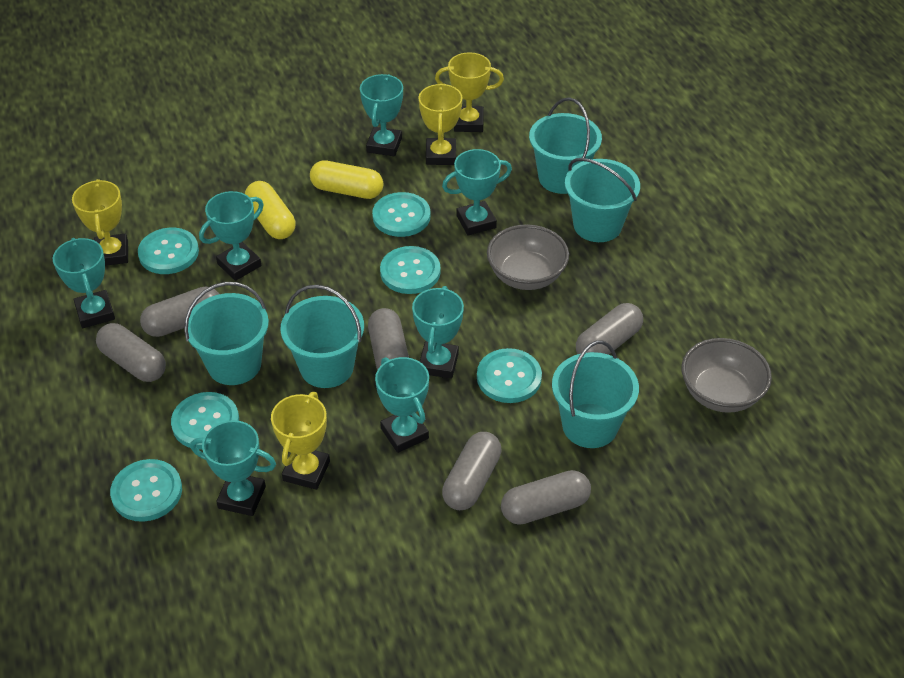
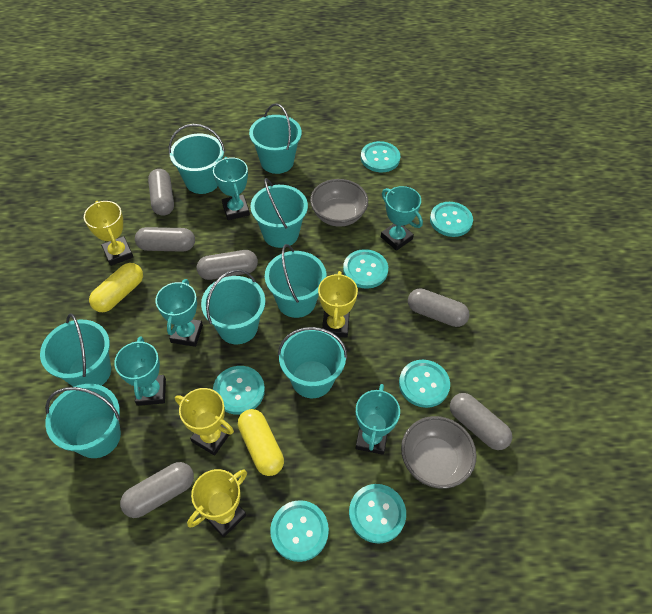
turquoise bucket: [184,282,269,385] [280,285,364,388] [529,98,602,194] [552,341,639,448] [565,158,640,242] = 5 -> [40,313,111,387] [45,384,121,458] [169,124,225,194] [201,269,265,344] [249,103,302,174] [250,178,308,248] [265,244,327,318] [278,327,347,398] = 8
turquoise button: [110,459,182,522] [138,228,199,274] [171,392,239,450] [372,192,431,237] [380,246,441,294] [477,348,542,403] = 6 -> [213,366,265,415] [270,500,329,562] [343,249,388,289] [349,484,406,544] [361,141,400,172] [399,360,450,408] [430,202,473,237] = 7
turquoise trophy: [53,238,115,328] [190,420,276,516] [199,191,264,281] [360,74,403,156] [375,357,429,453] [412,286,464,379] [442,149,512,235] = 7 -> [114,337,166,406] [156,279,203,347] [213,157,250,220] [355,384,400,455] [381,186,423,251] = 5

